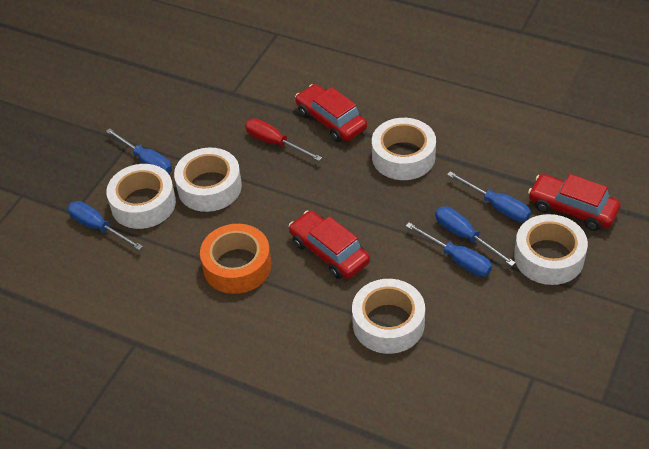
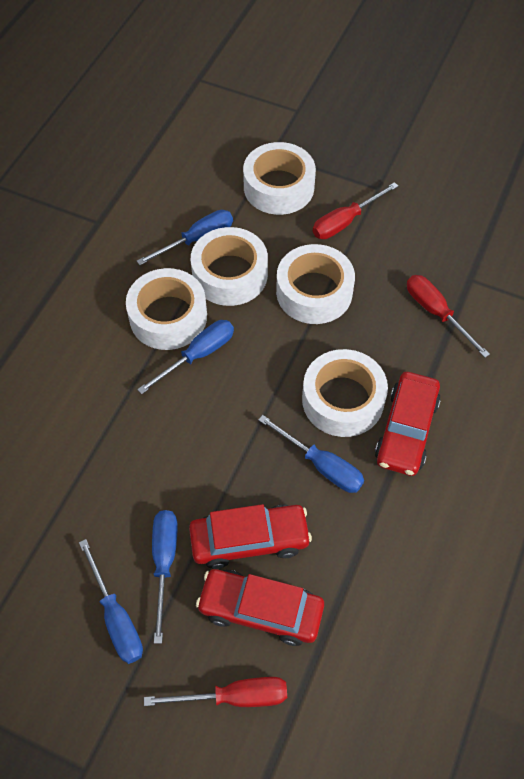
orange tape: [200,224,271,294] = 1 -> none = 0
red screwdriver: [245,119,322,161] = 1 -> [144,677,287,707] [313,182,398,239] [407,275,490,358] = 3

